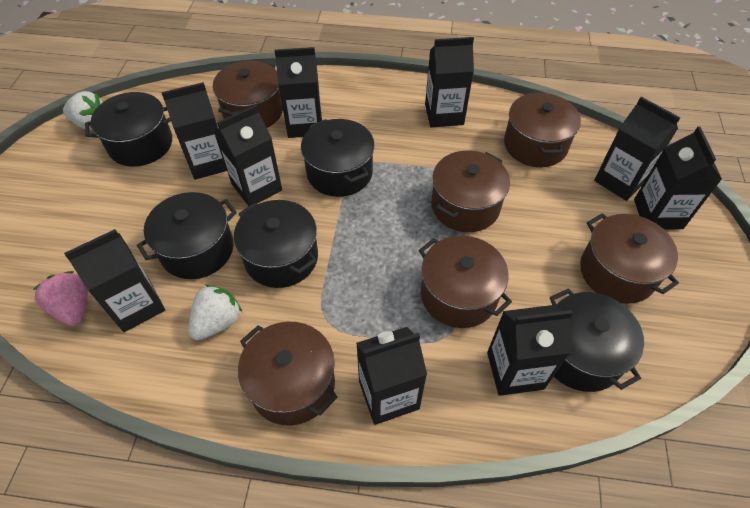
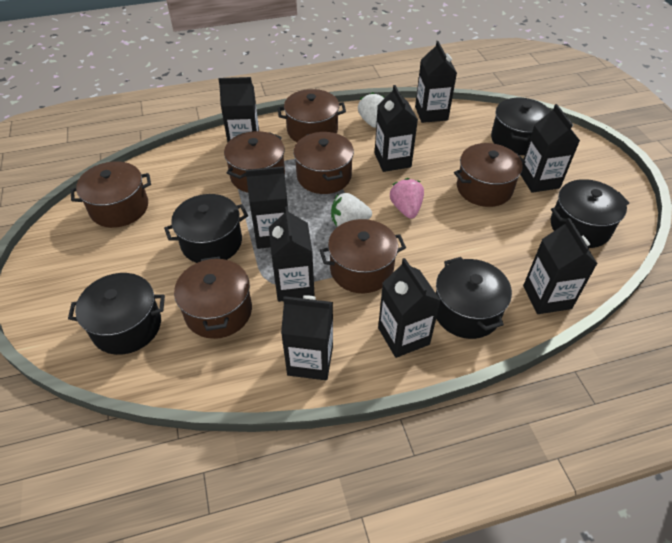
brown pot: [213,61,283,128] [238,322,338,426] [419,236,512,328] [431,150,510,232] [504,92,581,167] [580,213,679,304] = 6 -> [71,161,151,228] [174,256,252,339] [224,131,285,193] [278,89,346,142] [294,132,354,194] [320,219,406,293] [454,143,526,207] = 7

